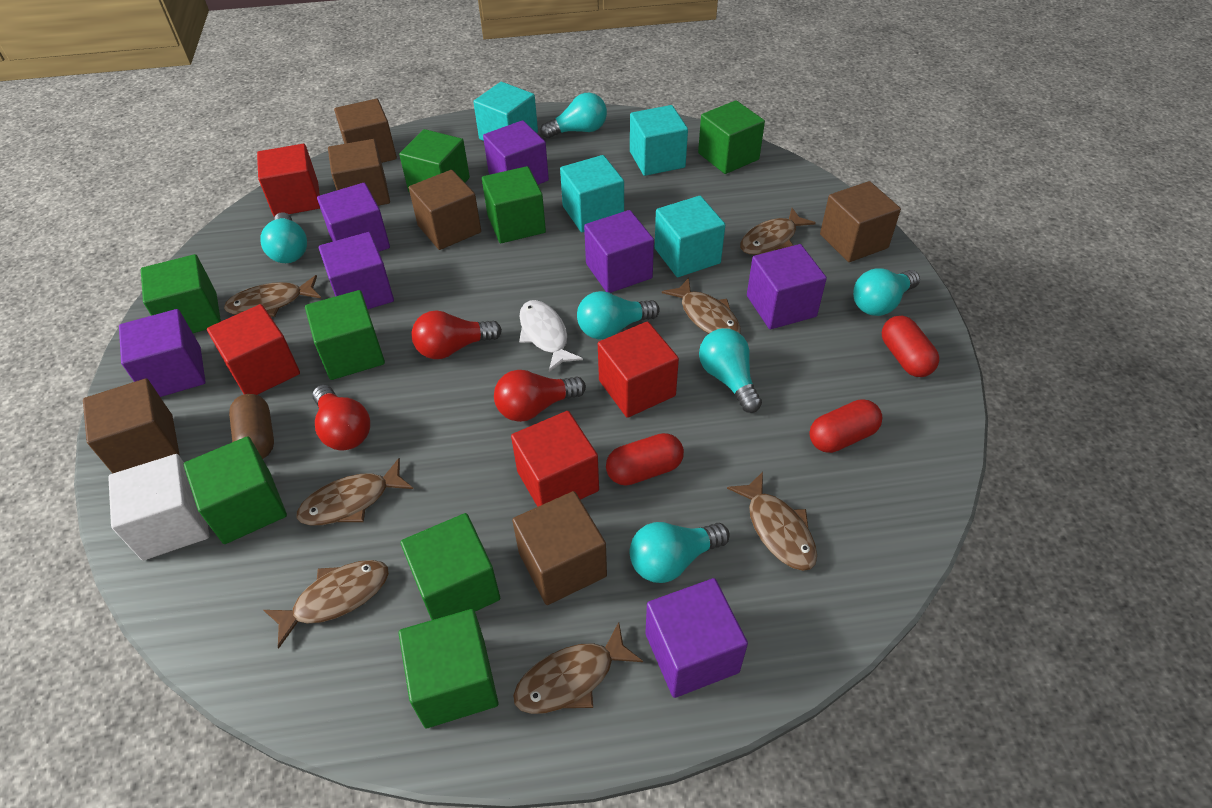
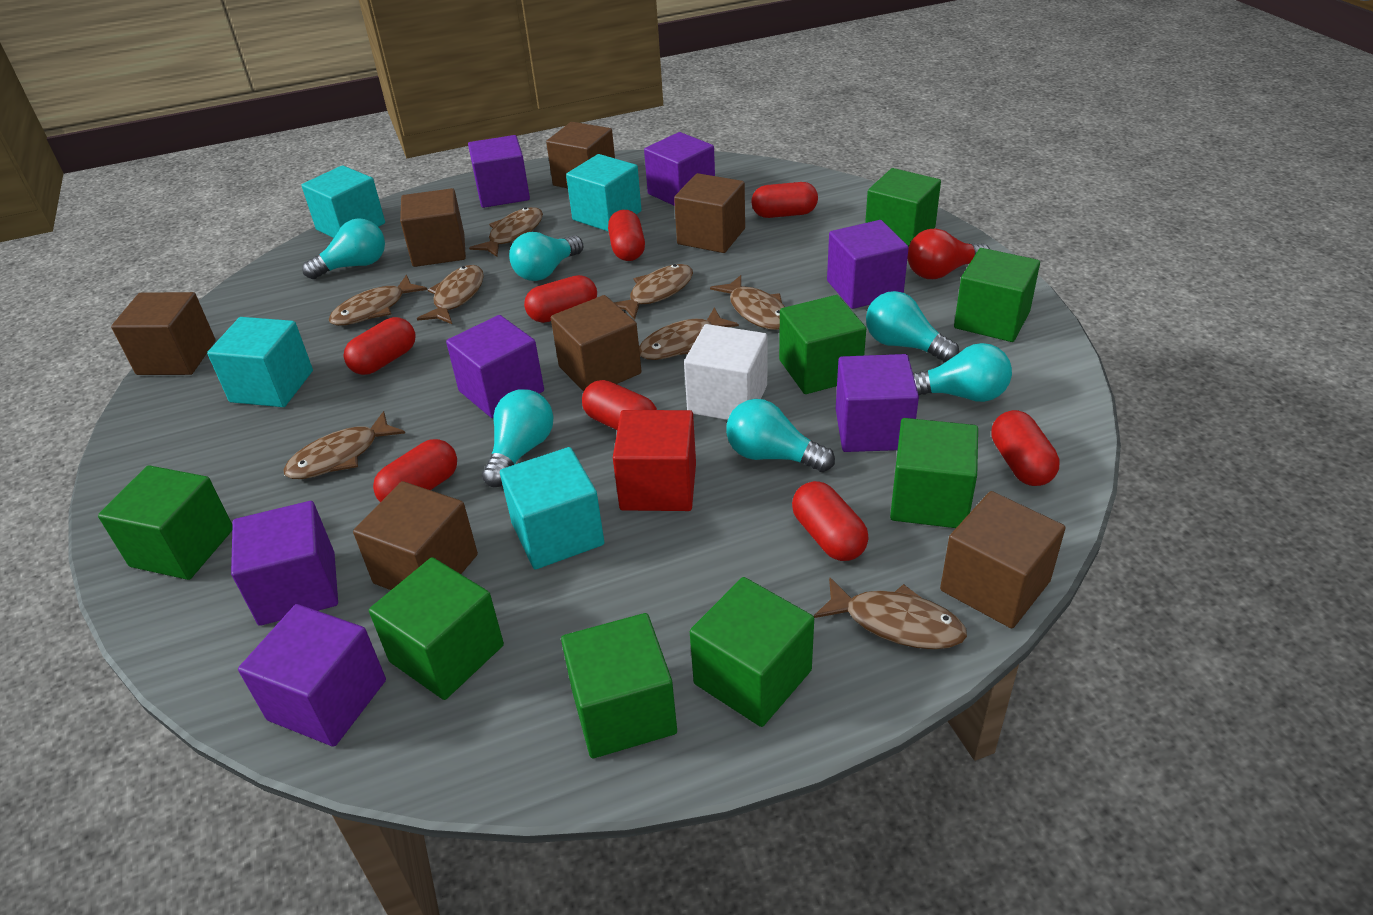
brown capsule: [229,394,274,459] = 1 -> none = 0
brown cube: [83,378,180,473] [328,139,390,206] [334,99,397,163] [409,170,481,250] [512,491,607,605] [820,181,901,262] = 6 -> [111,292,216,375] [353,481,478,590] [400,188,466,267] [546,122,615,188] [551,295,641,392] [674,173,745,253] [940,491,1065,629] = 7
brown fish: [224,275,321,317] [264,560,389,648] [296,458,413,525] [513,622,643,714] [662,277,741,334] [727,472,817,571] [740,208,816,255] = 7 -> [283,411,405,479] [328,275,427,326] [417,265,484,324] [469,207,543,257] [614,264,693,320] [639,307,739,360] [710,275,785,330] [814,577,967,649] = 8
red capsule: [606,433,684,486] [809,399,882,453] [882,316,939,377] = 3 -> [344,317,416,375] [373,439,457,502] [524,275,597,323] [582,380,657,430] [608,210,645,261] [752,182,818,218] [792,481,869,561] [991,410,1060,486] = 8
red cube: [207,304,300,395] [257,144,320,217] [511,411,599,507] [598,321,679,418] = 4 -> [613,410,696,511] = 1
red light bulb: [312,385,370,450] [412,310,502,359] [494,370,586,422] = 3 -> [907,229,990,279] = 1
white fish: [519,300,583,372] = 1 -> none = 0

